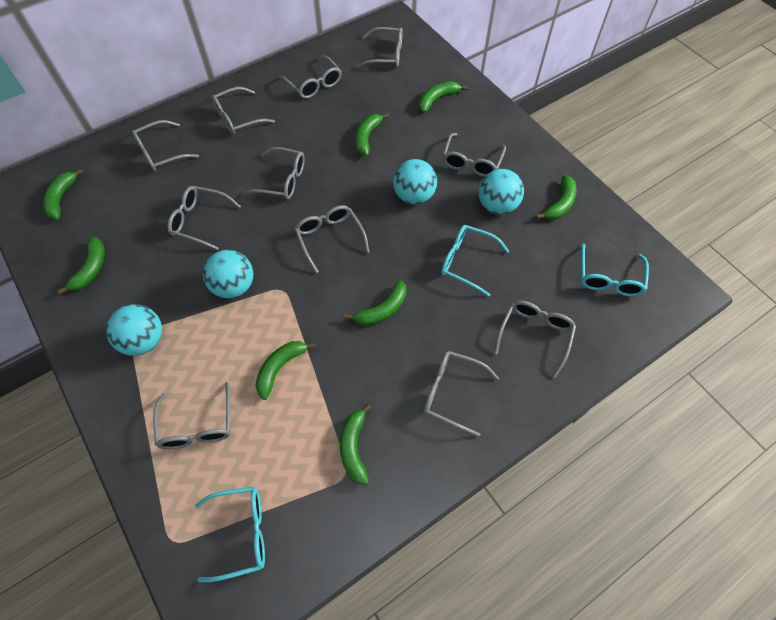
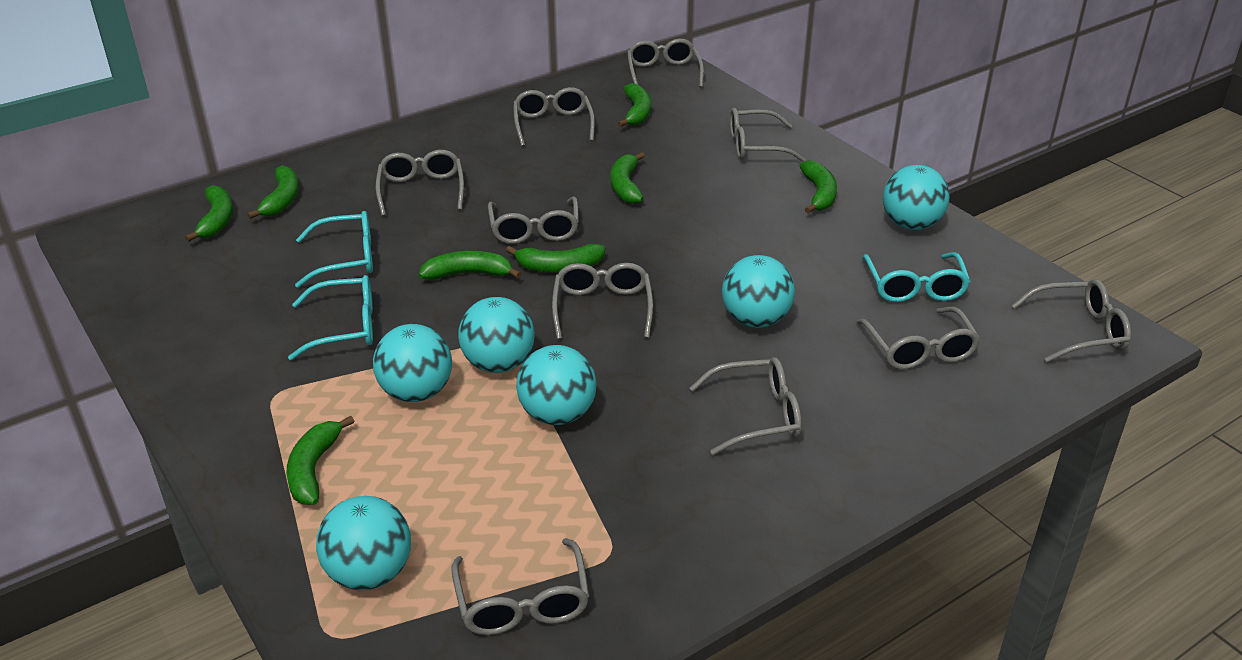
grey glasses: [132,120,199,172] [153,382,230,449] [167,186,241,250] [211,87,275,135] [243,147,305,199] [279,55,342,99] [295,205,369,273] [356,27,403,68] [424,351,499,437] [443,133,506,177] [494,301,576,378] = 11 -> [376,150,464,216] [451,538,590,635] [488,196,579,244] [513,87,595,147] [552,263,653,339] [627,39,704,88] [690,357,802,455] [730,108,806,162] [856,307,980,369] [1012,279,1131,362] = 10
turquoise ball: [106,304,162,356] [203,250,253,299] [393,159,437,205] [479,169,524,215] = 4 -> [316,496,411,590] [373,324,452,402] [458,297,535,373] [516,345,597,425] [722,255,795,328] [883,165,950,230] = 6

